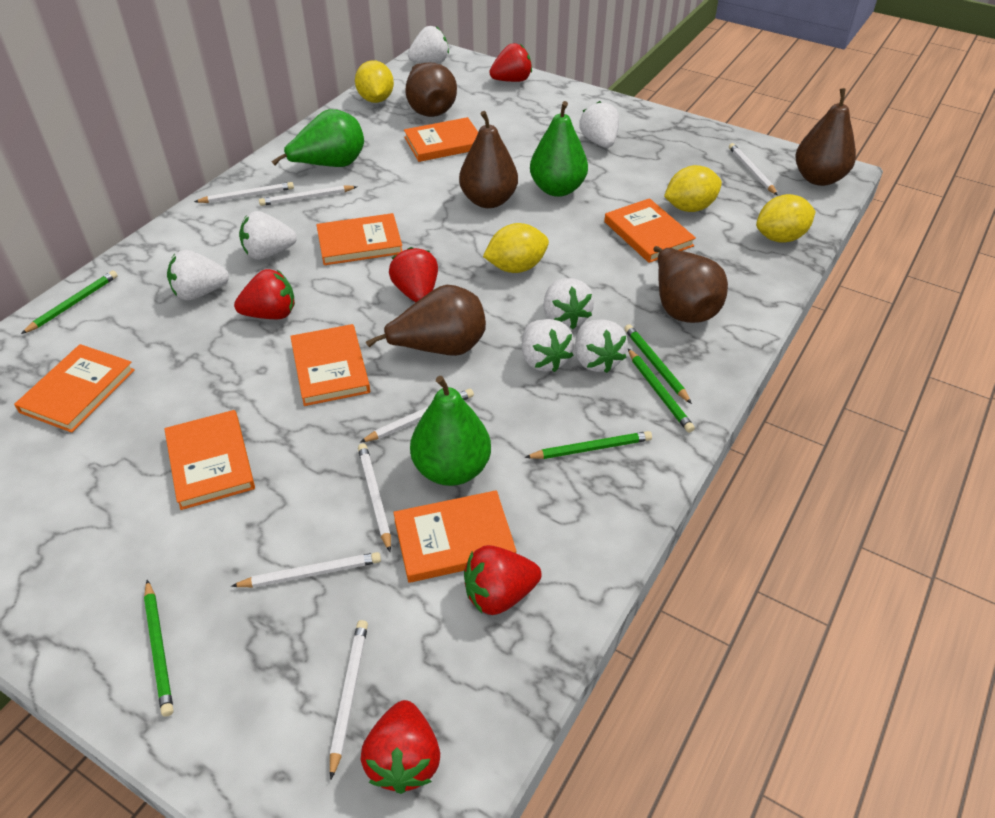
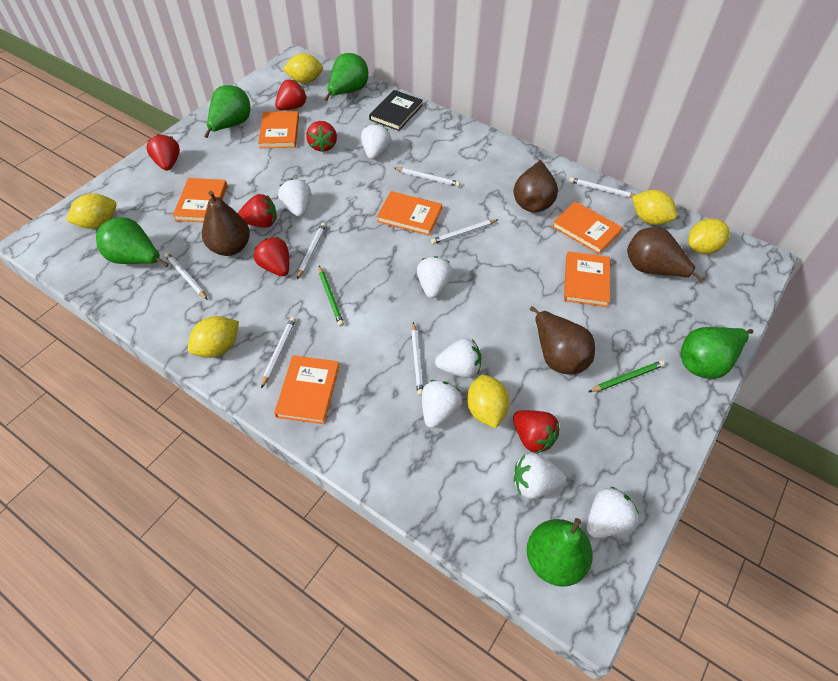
black book: none = 0 -> [369,90,423,131] = 1
brown pear: [366,285,486,356] [406,63,457,117] [459,111,518,208] [653,246,728,323] [795,88,856,186] = 5 -> [202,191,250,256] [513,160,558,212] [530,306,595,375] [627,227,705,283] = 4
green pear: [271,109,364,167] [410,376,491,486] [530,101,588,197] = 3 -> [96,217,169,267] [204,85,250,138] [325,53,368,101] [527,518,593,587] [681,327,753,379] = 5
green pencil: [21,271,118,334] [144,580,173,717] [524,431,652,459] [624,324,692,404] [628,349,695,433] = 5 -> [319,266,344,327] [589,360,665,392] = 2
orange book: [14,344,135,433] [164,410,255,510] [290,324,370,406] [316,213,402,265] [393,490,516,583] [404,117,478,162] [604,198,696,263] = 7 -> [173,178,227,222] [258,111,299,148] [274,355,339,424] [377,191,442,236] [552,201,623,254] [564,251,610,307] = 6
red strawberry: [234,269,295,319] [360,700,440,794] [389,247,438,302] [464,545,541,615] [489,43,532,82] = 5 -> [146,134,180,171] [238,194,277,228] [254,237,289,276] [275,80,307,111] [306,121,337,152] [513,410,559,454] = 6
yellow lemon: [355,60,394,103] [483,223,549,273] [664,165,722,212] [756,194,815,243] = 4 -> [66,193,117,229] [188,316,239,358] [283,53,323,83] [467,375,510,428] [632,190,677,225] [688,219,730,254] = 6

